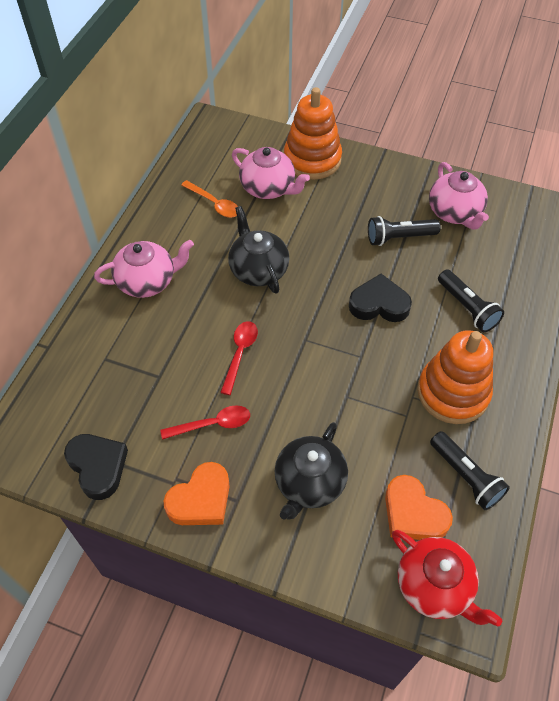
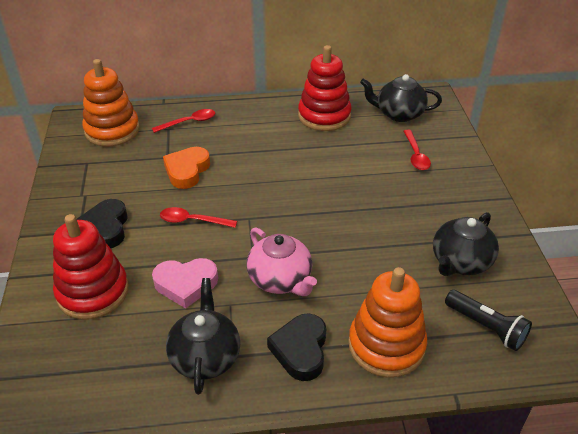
black flashlight: [368,216,441,246] [430,431,510,510] [438,270,504,332] = 3 -> [445,290,532,351] = 1
black teapot: [228,206,289,294] [275,422,348,520] = 2 -> [166,278,240,395] [360,74,442,122] [433,212,499,276] = 3
orange heart: [164,462,230,525] [385,475,453,540] = 2 -> [163,147,210,189] = 1
orange spoon: [181,180,238,218] = 1 -> none = 0
pink heart: none = 0 -> [152,258,218,308] = 1
pink teapot: [94,240,194,298] [232,147,310,199] [429,162,489,230] = 3 -> [247,227,317,296] = 1
red spoon: [160,405,250,440] [220,321,258,395] = 2 -> [152,109,215,133] [160,207,237,228] [404,130,431,170] = 3
red stacking toy: none = 0 -> [53,214,129,320] [298,45,352,131] = 2
red teapot: [392,530,502,627] = 1 -> none = 0

